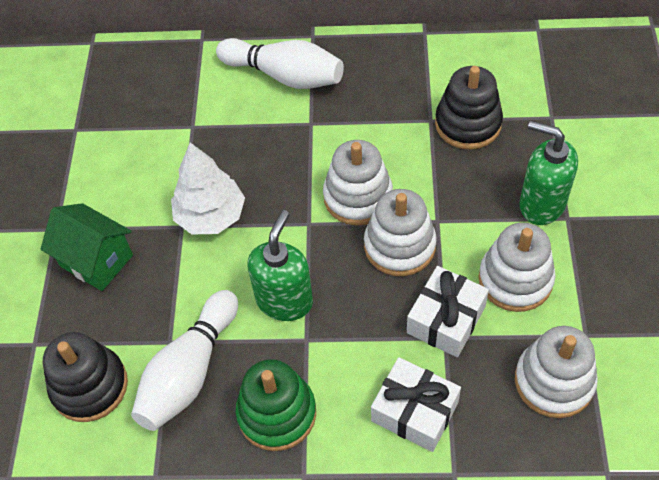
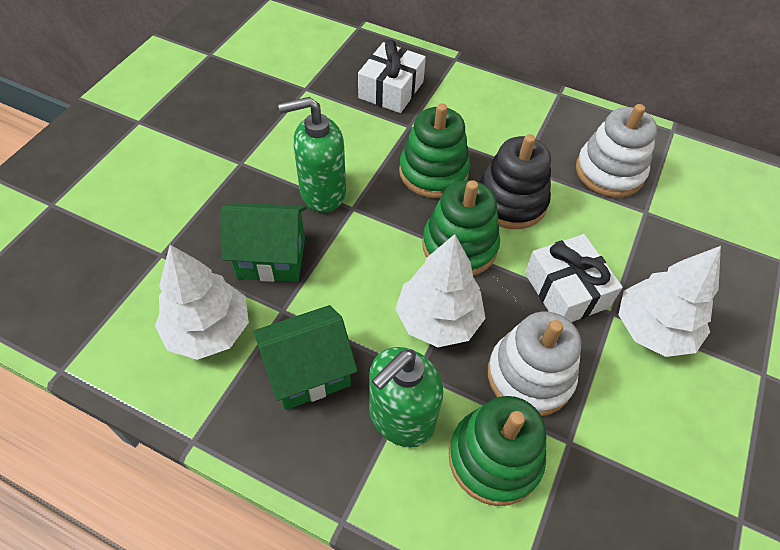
black stacking toy: [43,332,128,422] [435,66,503,150] = 2 -> [479,134,551,229] = 1
green house: [40,203,133,291] = 1 -> [222,203,307,282] [253,305,358,410] = 2
green stacking toy: [236,359,316,451] = 1 -> [399,103,470,198] [422,180,500,276] [449,396,546,506] = 3
white bowling pin: [131,290,238,431] [216,38,344,89] = 2 -> none = 0
white stacking toy: [323,140,393,226] [364,189,437,276] [479,223,555,312] [515,326,598,418] = 4 -> [488,312,581,416] [576,104,657,197] = 2
white tree: [171,143,245,234] = 1 -> [155,245,249,360] [396,234,486,347] [618,246,721,357] = 3

